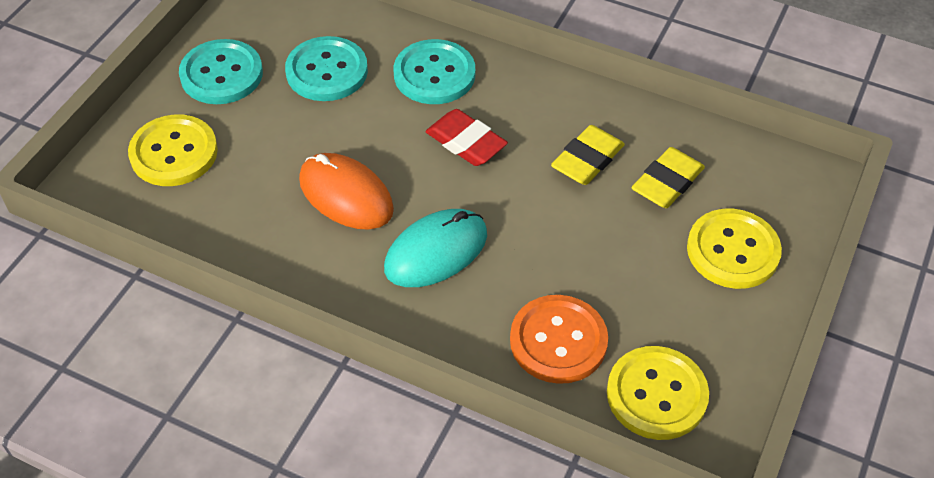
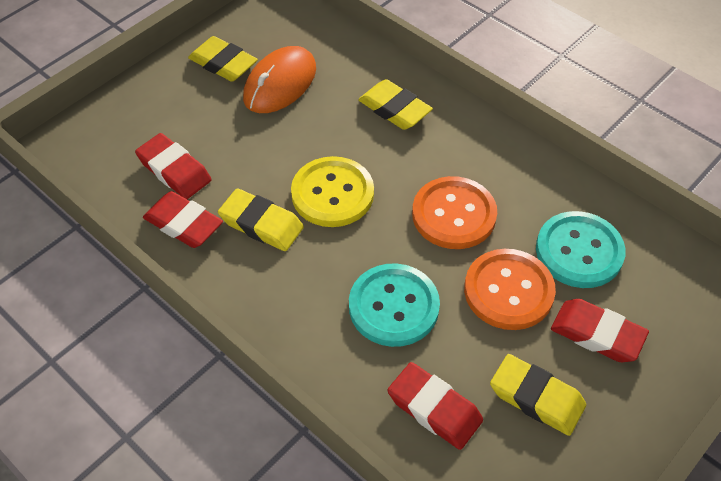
orange button: [510,295,608,384] = 1 -> [412,176,497,249] [464,249,556,330] = 2
red eraser: [426,109,508,166] = 1 -> [135,133,212,199] [143,191,223,248] [387,362,483,450] [551,299,649,362] = 4
turquoise button: [179,39,263,104] [285,36,368,101] [394,39,475,104] = 3 -> [349,263,440,347] [536,211,626,288] = 2
turquoise mouse: [384,209,487,287] = 1 -> none = 0
yellow button: [128,115,218,186] [607,346,709,440] [687,209,782,289] = 3 -> [291,156,374,227] = 1
yellow eraser: [551,125,625,185] [632,147,705,208] = 2 -> [188,36,258,82] [218,188,304,251] [358,79,433,130] [490,354,586,436] = 4

